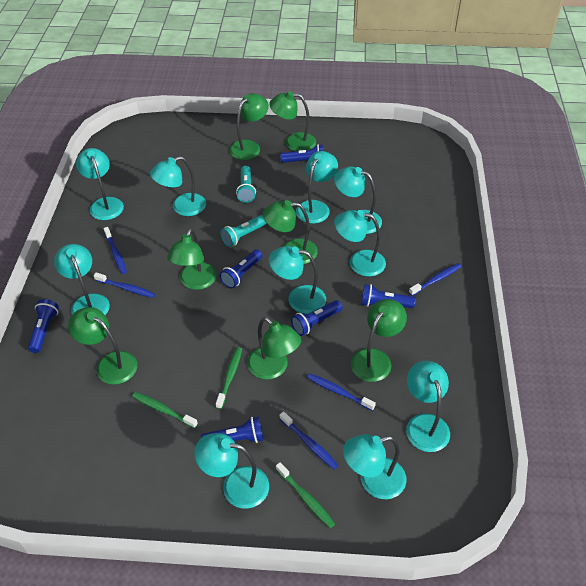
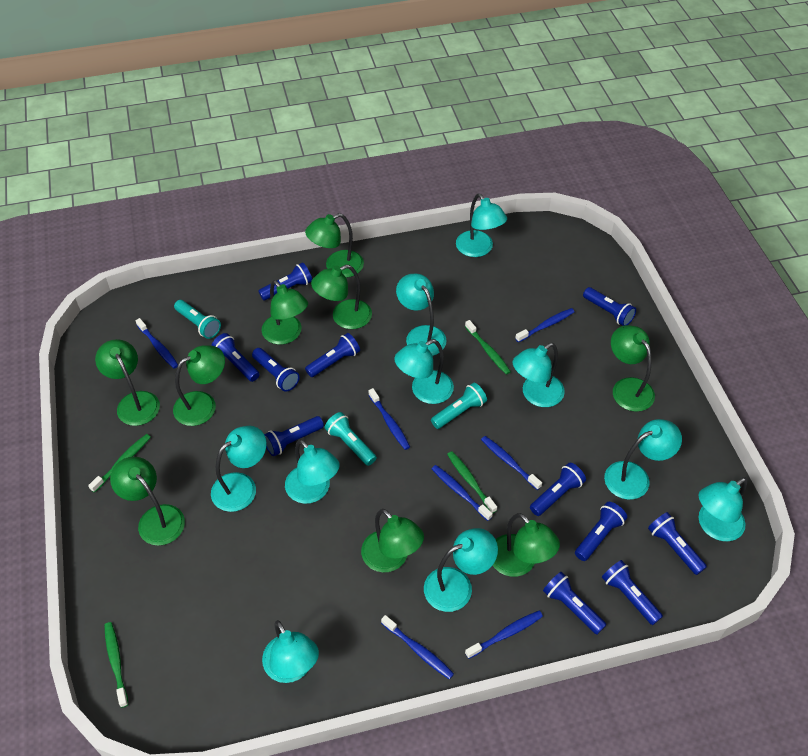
blue flashlight: [28,299,59,353] [201,416,264,443] [219,249,263,289] [280,144,323,163] [291,300,342,336] [361,284,416,308] = 6 -> [211,333,260,382] [252,348,300,392] [258,262,312,300] [264,416,324,456] [305,333,360,377] [530,463,586,516] [543,572,606,634] [575,502,627,561] [583,287,636,326] [602,560,663,625] [648,512,707,575] = 11
blue toothbrush: [94,272,155,298] [103,227,127,274] [280,412,339,470] [307,374,376,411] [409,263,462,296] = 5 -> [135,318,178,368] [369,388,410,450] [381,615,454,679] [432,465,493,521] [465,611,543,659] [481,436,542,490] [515,308,574,342] = 7
green lamp: [68,307,138,385] [167,229,217,290] [229,93,269,160] [247,317,301,380] [263,200,318,264] [269,91,316,151] [351,299,407,382] = 7 -> [95,339,160,426] [110,457,185,546] [173,345,225,426] [262,280,308,345] [305,213,364,278] [311,265,372,329] [361,509,424,572] [493,513,560,577] [611,325,655,412] = 9
green toothbrush: [132,392,198,428] [216,347,242,409] [276,462,335,528] = 3 -> [88,434,151,493] [104,622,129,708] [447,451,497,513] [465,320,511,375] = 4
turquoise flashlight: [220,215,266,247] [236,166,256,203] = 2 -> [174,300,221,339] [325,412,377,466] [431,383,487,429] = 3

